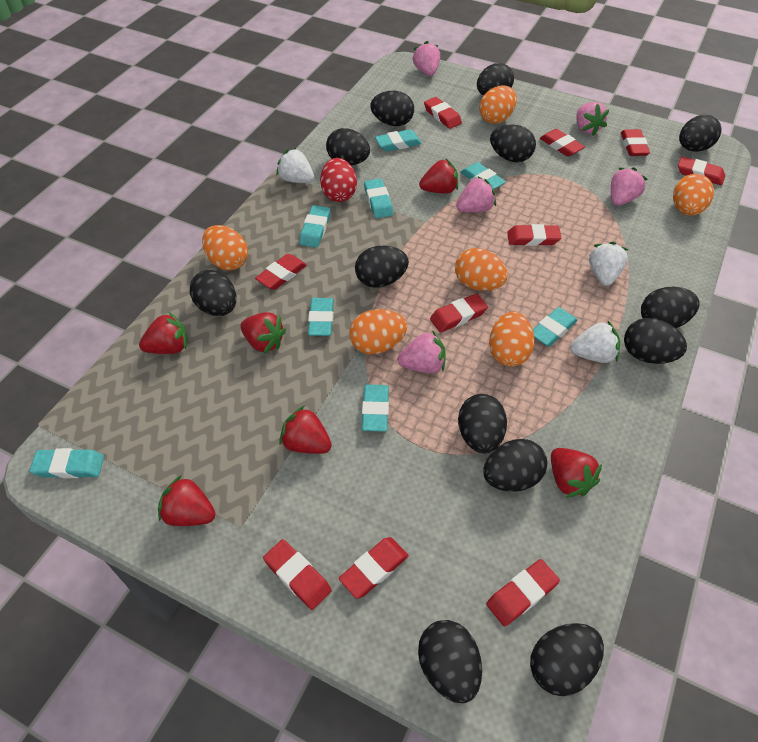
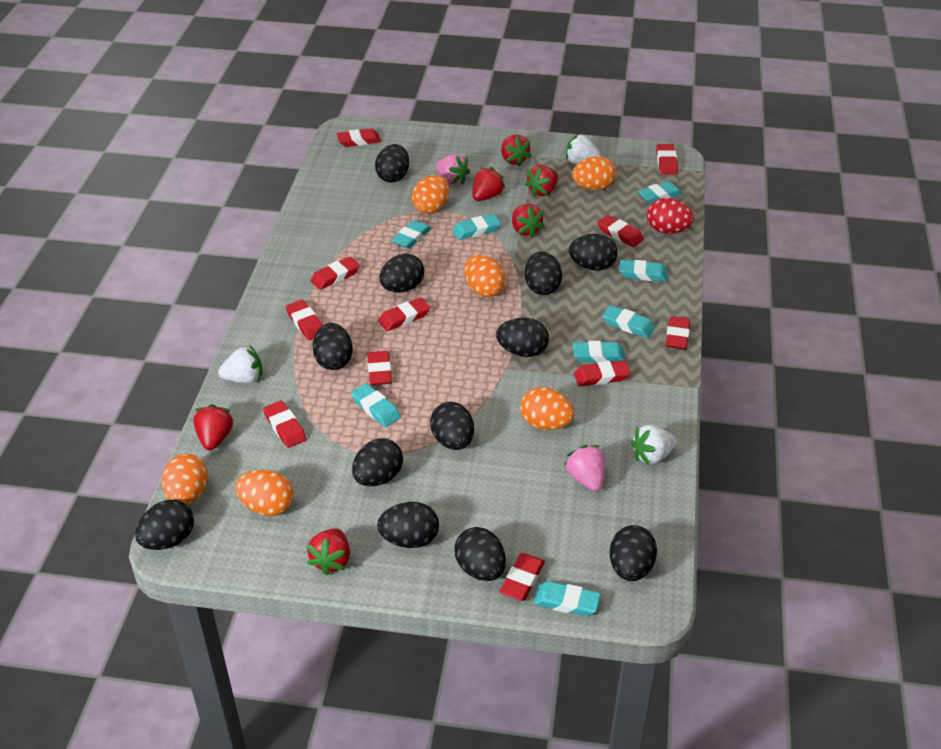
black egg: [190,270,236,316] [326,128,370,165] [355,246,409,288] [370,91,414,126] [418,620,482,703] [458,394,507,454] [477,63,514,96] [483,439,548,492] [490,125,536,162] [530,623,604,696] [624,318,687,364] [641,287,699,328] [679,115,722,152] = 13 -> [135,500,194,550] [313,323,353,370] [352,438,403,486] [375,144,409,183] [377,502,439,548] [379,253,424,292] [430,402,474,450] [454,527,506,581] [496,318,549,357] [525,251,562,295] [569,234,617,271] [609,525,657,581] = 12
pink strawberry: [397,330,446,373] [412,41,440,76] [456,176,496,212] [576,102,609,136] [611,167,647,206] = 5 -> [436,154,470,185] [564,445,605,491] = 2
red eraser: [255,254,307,290] [263,539,332,610] [339,537,409,599] [424,97,462,129] [430,294,488,332] [486,559,560,626] [507,224,561,246] [540,129,585,157] [621,129,650,156] [678,156,725,185] = 10 -> [263,401,306,448] [286,300,323,340] [310,257,360,290] [337,128,381,147] [367,351,392,385] [378,298,430,331] [500,553,545,601] [574,360,630,386] [597,215,644,247] [656,144,678,175] [666,316,690,349] = 11

